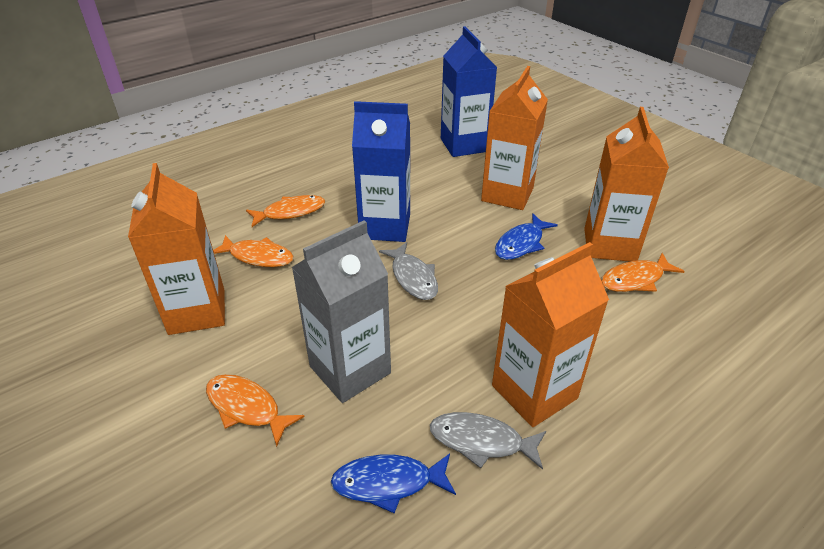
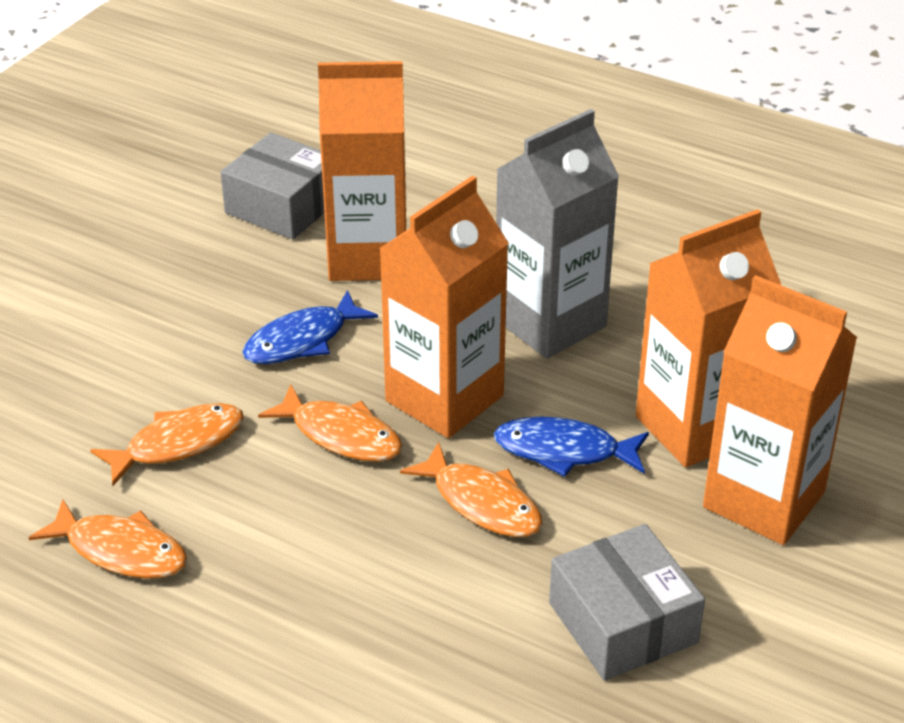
blue carton: [352,101,410,242] [441,26,497,157] = 2 -> none = 0
grey box: none = 0 -> [220,132,324,239] [549,524,705,681] = 2
grey fish: [379,242,438,300] [430,412,546,470] = 2 -> none = 0

